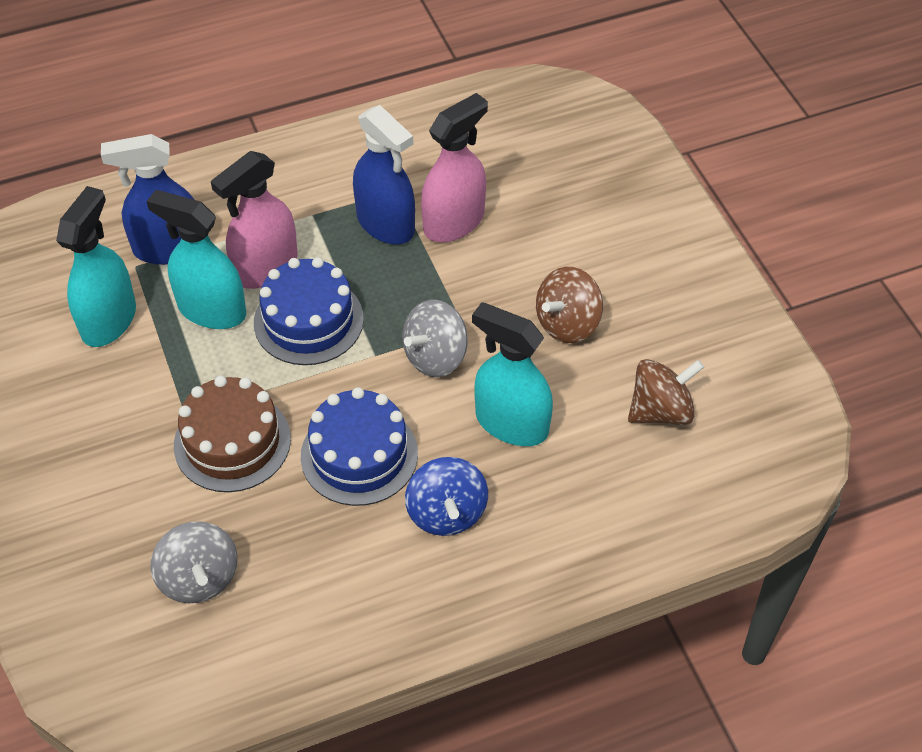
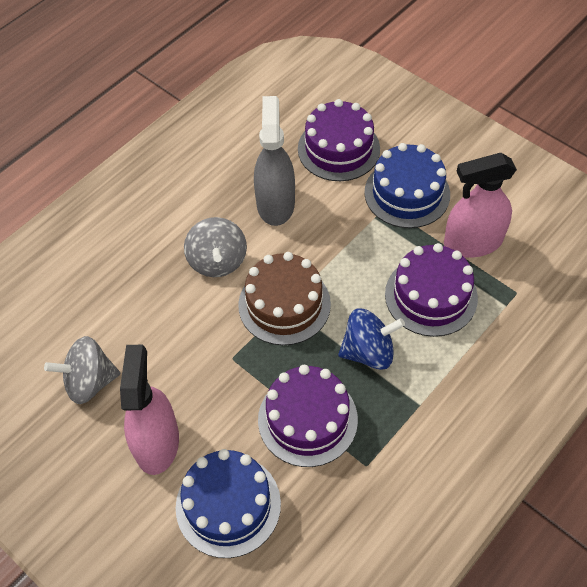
blue spray bottle: [101,134,195,265] [353,105,415,244] = 2 -> none = 0
brown spinning top: [536,267,603,343] [628,359,704,425] = 2 -> none = 0
grey spray bottle: none = 0 -> [254,96,295,226] = 1
purple cake: none = 0 -> [258,365,358,467] [298,99,380,181] [385,243,478,337] = 3
turquoise spray bottle: [56,186,136,347] [146,190,246,329] [472,302,553,446] = 3 -> none = 0

